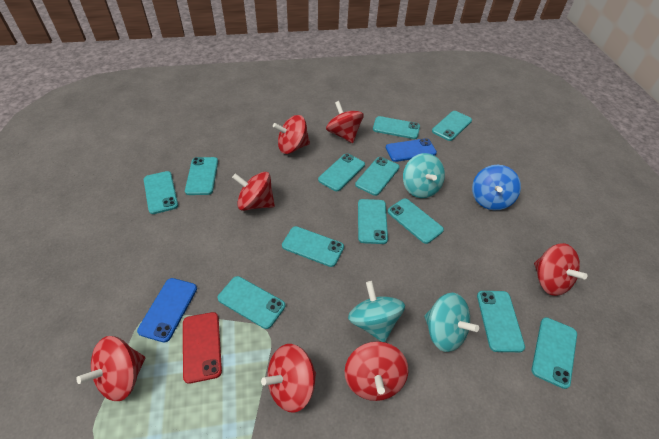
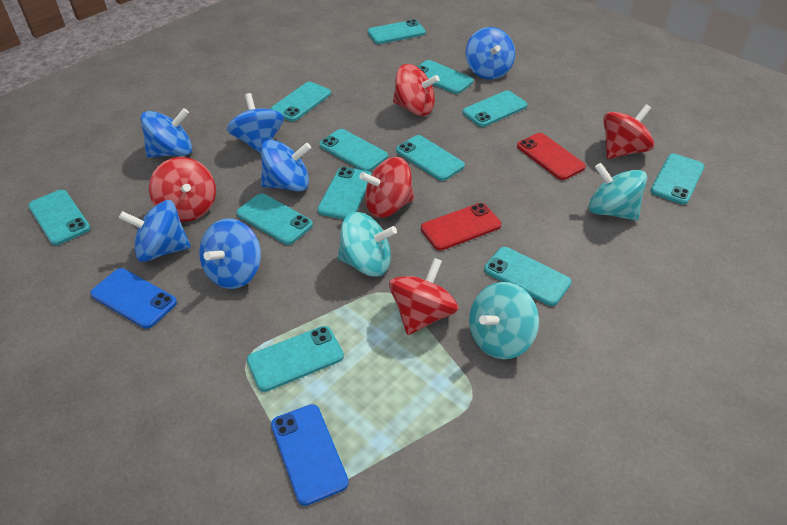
blue spinning top: [472,165,521,211] = 1 -> [119,200,191,262] [140,108,192,158] [199,219,261,289] [227,93,284,154] [261,140,311,192] [466,27,515,79] = 6
red phone: [183,312,222,384] = 1 -> [421,203,501,251] [517,133,586,180] = 2
red spinning top: [76,336,145,401] [232,172,275,211] [261,344,316,413] [273,115,310,154] [326,101,364,143] [345,341,408,401] [534,243,587,296] = 7 -> [149,157,216,222] [359,157,414,218] [389,258,459,335] [393,64,439,116] [603,104,654,159] = 5

